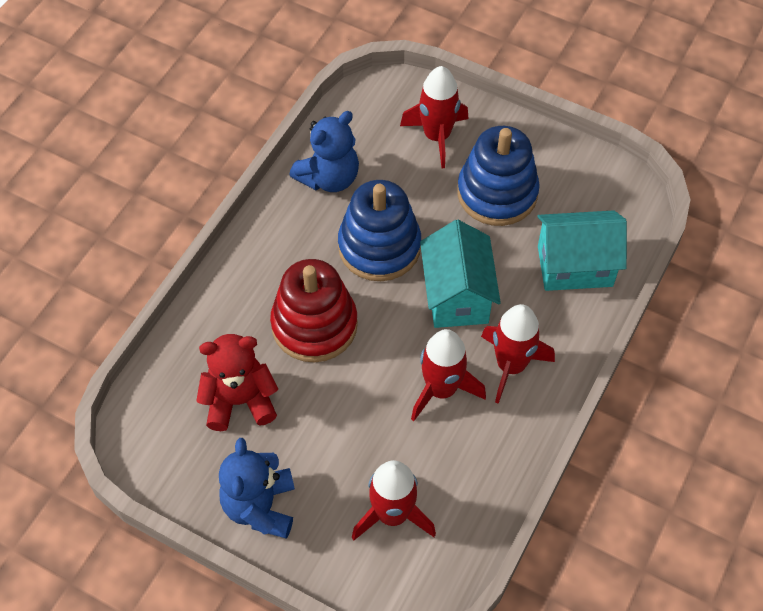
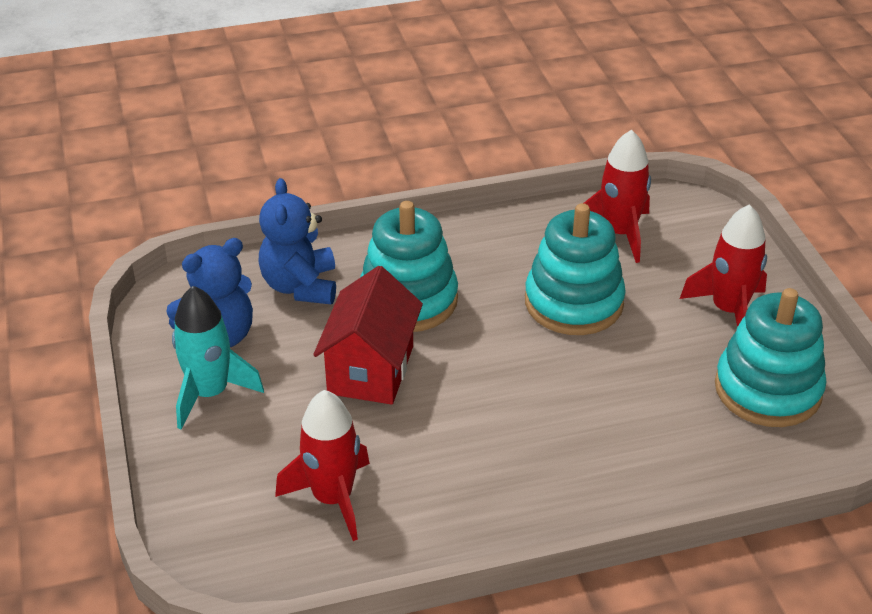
blue stacking toy: [338,180,421,281] [457,126,540,226] = 2 -> none = 0
red house: none = 0 -> [313,266,423,405] = 1
red rocket: [352,460,436,541] [400,66,468,168] [411,329,486,421] [481,304,555,404] = 4 -> [275,390,370,541] [584,129,651,263] [680,204,767,327] = 3
red stacking toy: [270,259,358,363] = 1 -> none = 0
red teddy bear: [196,334,278,431] = 1 -> none = 0
turquoise house: [420,220,501,328] [537,210,627,291] = 2 -> none = 0
turquoise rocket: none = 0 -> [172,286,264,429] = 1
turquoise stacking toy: none = 0 -> [360,201,458,332] [525,203,626,335] [715,288,826,427] = 3

